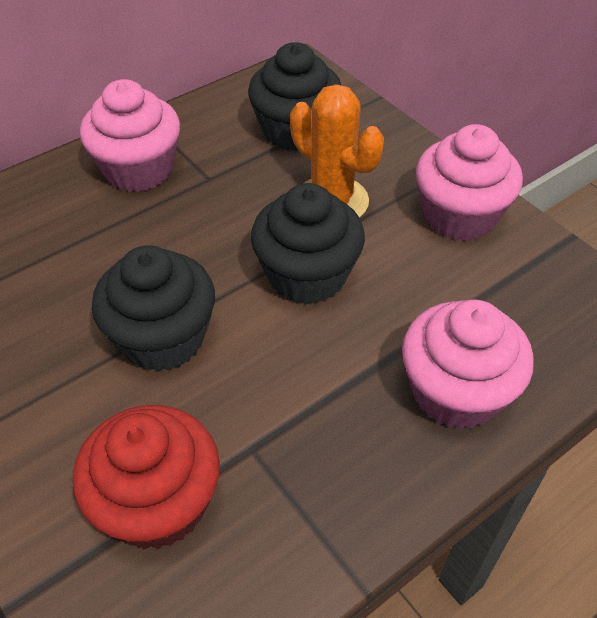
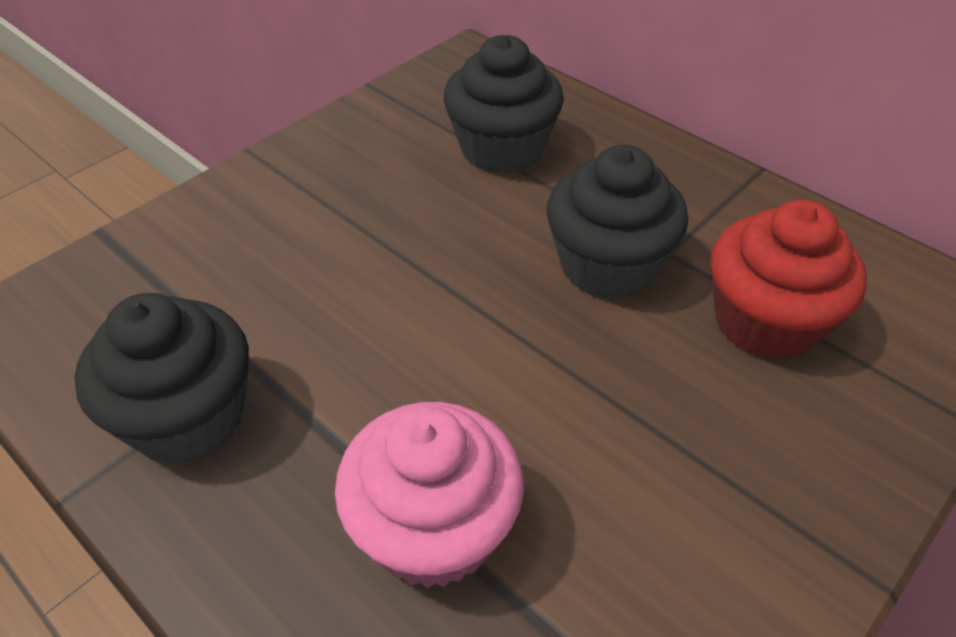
orange cactus: [290,84,384,218] = 1 -> none = 0
pink cupcake: [80,79,180,192] [402,300,534,430] [416,124,523,241] = 3 -> [335,402,524,588] = 1

